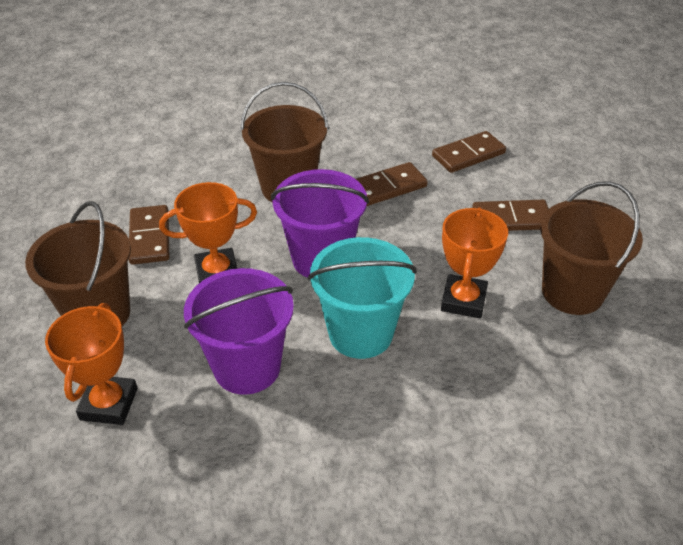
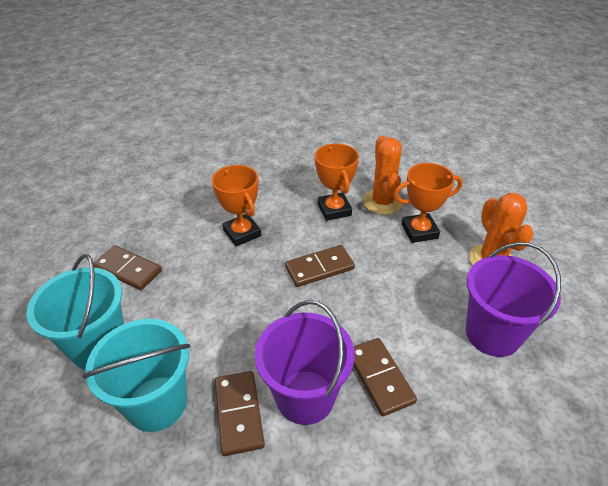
brown bucket: [25,201,131,326] [240,82,329,203] [540,181,643,315] = 3 -> none = 0
orange cactus: none = 0 -> [363,136,403,215] [469,193,534,265] = 2
turquoise bucket: [308,237,417,359] = 1 -> [26,254,124,370] [82,319,190,432] = 2

